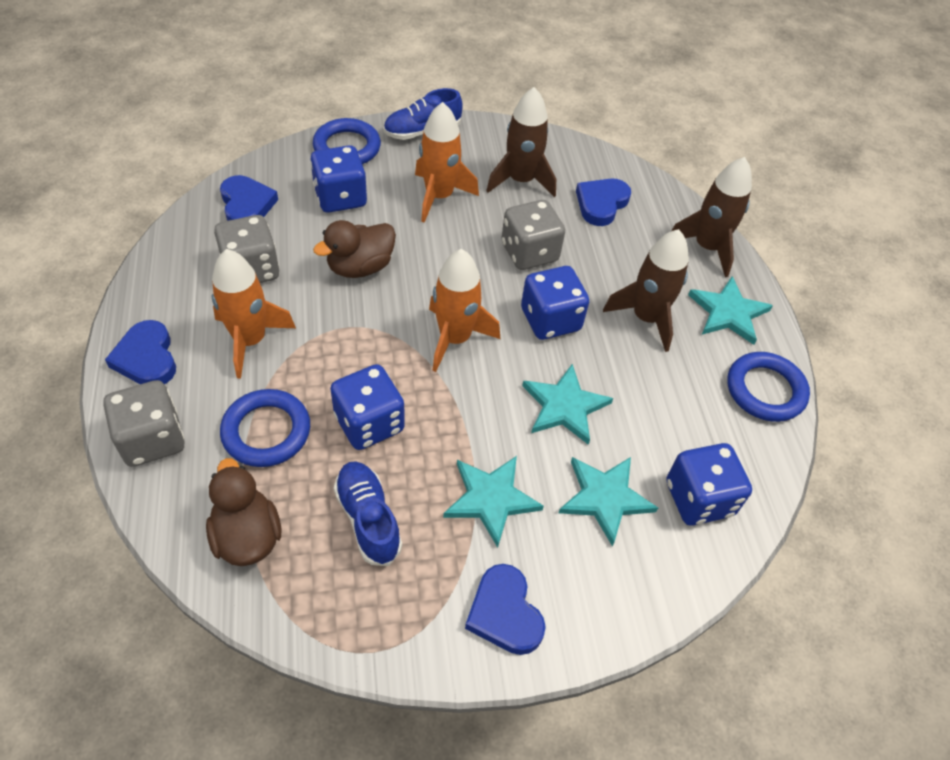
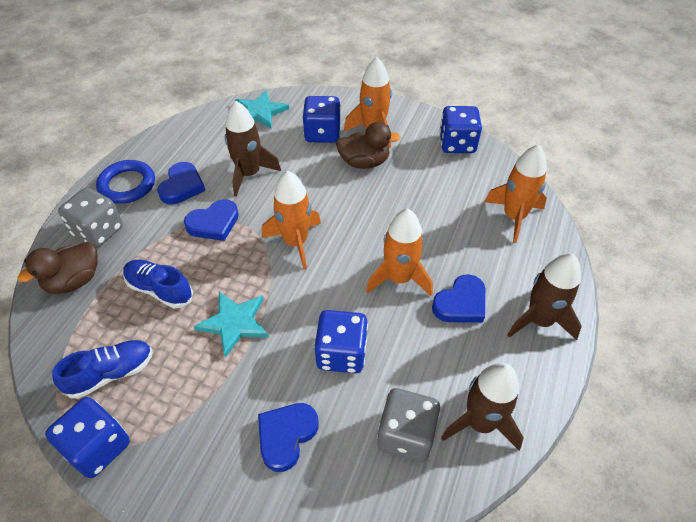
blue ring: [220,389,310,467] [313,118,381,164] [727,352,810,422] = 3 -> [96,160,155,204] = 1
grey dice: [103,380,185,467] [214,215,280,283] [502,200,565,270] = 3 -> [58,187,123,248] [377,388,440,462] = 2
orange rocket: [212,249,296,379] [415,102,479,223] [429,249,500,372] = 3 -> [262,171,321,269] [344,57,392,148] [366,209,433,296] [484,144,547,243] = 4
turquoise star: [443,456,544,547] [522,364,613,445] [559,457,658,546] [688,276,773,345] = 4 -> [194,292,269,358] [235,90,289,129] = 2

